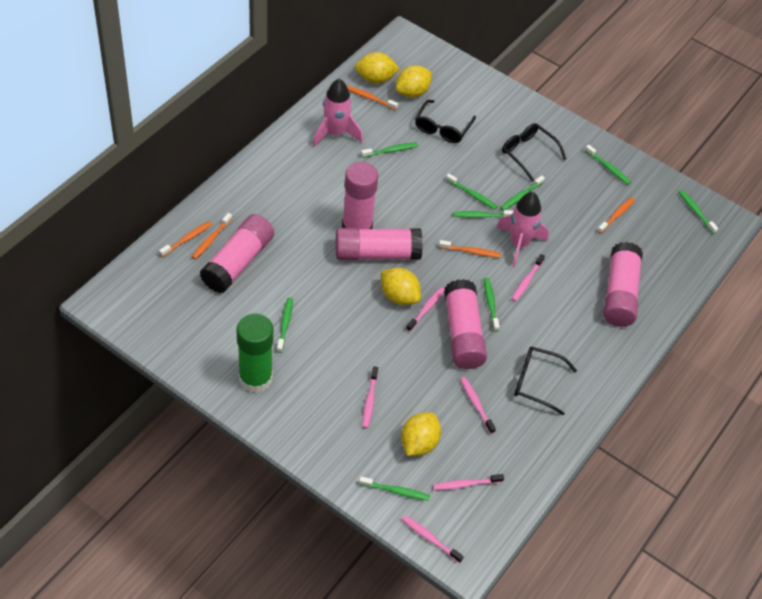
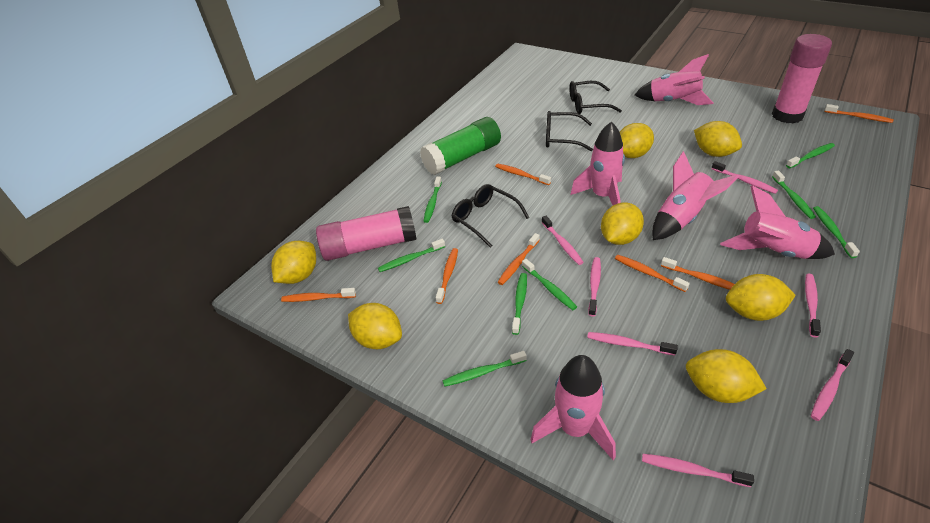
green toothbrush: [277,297,293,353] [359,477,430,501] [361,143,418,158] [446,174,498,209] [453,210,514,218] [484,278,499,332] [500,176,545,211] [585,145,631,185] [678,190,718,234] = 9 -> [378,239,445,272] [424,177,442,223] [442,351,527,387] [512,273,527,335] [522,259,577,310] [772,170,816,219] [786,143,835,168] [813,206,860,258] = 8
orange toothbrush: [159,221,212,257] [192,213,232,259] [347,85,398,110] [439,240,501,258] [597,197,635,234] = 5 -> [281,288,356,302] [436,248,458,304] [495,164,551,185] [498,233,540,285] [615,255,690,292] [661,257,734,290] [824,104,894,123] = 7
pink glue stick: [200,214,274,293] [336,228,423,260] [342,162,378,229] [444,279,487,369] [603,242,643,327] = 5 -> [316,206,416,261] [772,34,832,123] = 2
pink rocket: [313,79,363,147] [496,192,549,267] = 2 -> [531,355,616,460] [571,122,625,205] [635,54,714,105] [652,151,739,240] [720,185,835,259] = 5
pink toothbrush: [362,366,378,428] [401,515,464,563] [406,287,445,332] [433,474,504,490] [460,377,496,434] [512,254,545,302] = 6 -> [542,216,584,265] [587,332,678,356] [588,257,601,316] [642,454,754,487] [711,161,778,194] [805,274,821,337] [811,349,854,421] = 7
yellow lemon: [355,52,400,84] [381,268,421,305] [396,65,432,98] [401,412,441,456] = 4 -> [271,241,316,284] [348,303,402,349] [601,203,644,245] [620,123,654,158] [686,349,767,403] [694,121,742,157] [726,274,796,321] = 7

